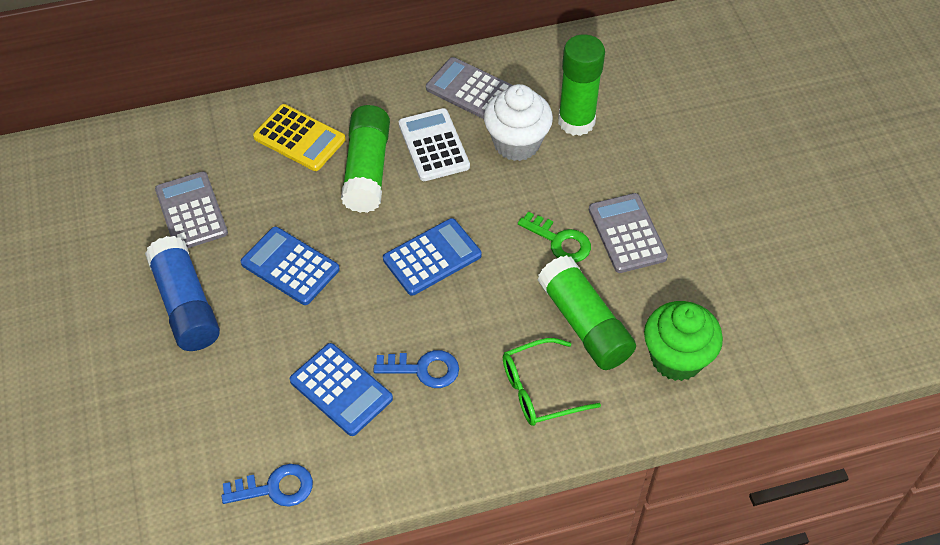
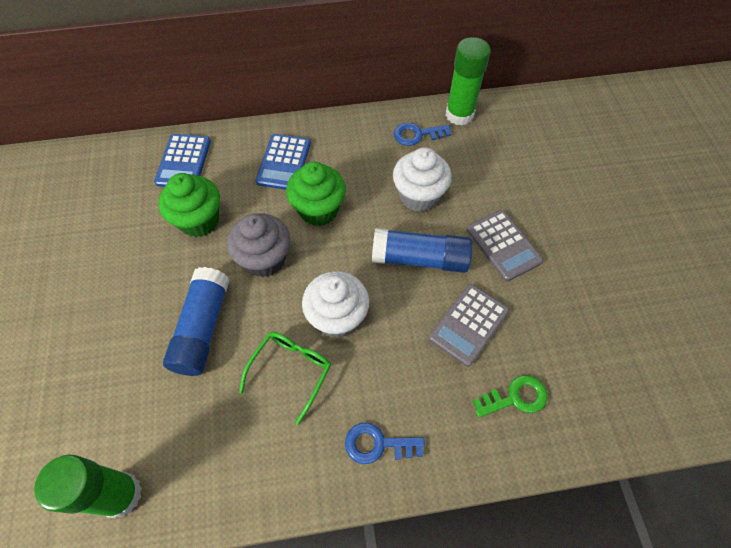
blue calculator: [241,227,340,305] [290,343,393,436] [383,218,482,296] = 3 -> [154,134,211,187] [256,134,311,190] = 2
blue glue stick: [145,236,220,351] = 1 -> [163,267,229,376] [372,228,473,273] = 2
green cupcake: [644,301,723,381] = 1 -> [158,173,220,237] [286,162,346,226] = 2
green glue stick: [341,105,390,213] [537,255,636,370] [558,34,605,136] = 3 -> [34,455,142,518] [445,37,491,126] = 2
grey calculator: [155,171,228,248] [426,57,513,119] [589,193,668,273] = 3 -> [429,284,509,367] [467,210,543,281] = 2
grey cupcake: none = 0 -> [227,214,290,277] = 1
white calculator: [399,108,470,181] = 1 -> none = 0
white cupcake: [484,84,553,161] = 1 -> [302,271,369,338] [393,147,452,212] = 2
yellow calculator: [253,104,345,171] = 1 -> none = 0

